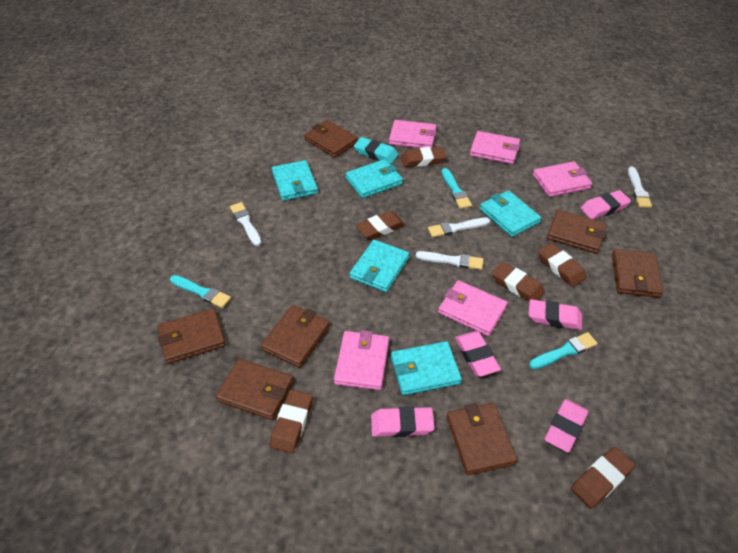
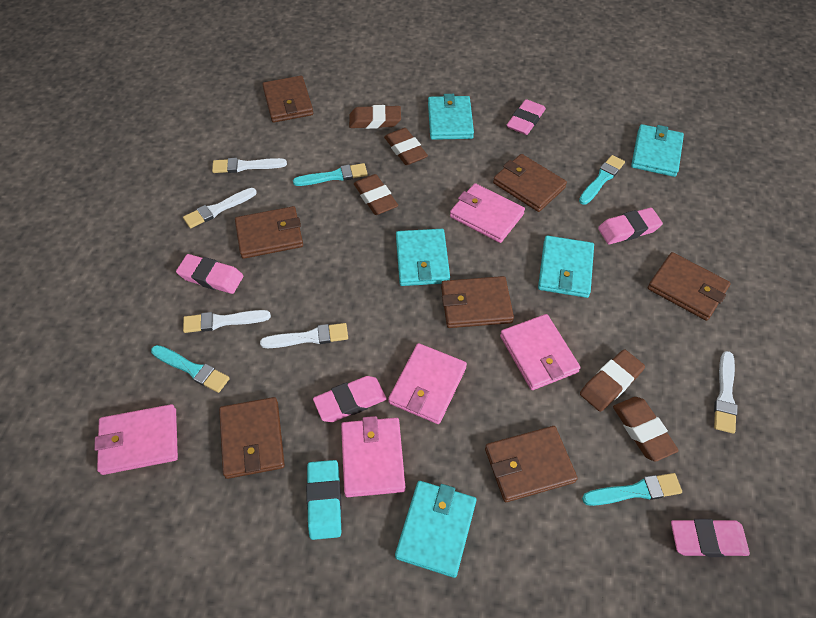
brown eraser: [270,389,313,453] [356,211,405,240] [401,147,446,167] [492,262,545,301] [538,243,586,287] [571,447,636,509] = 6 -> [349,105,401,129] [354,174,398,215] [384,128,428,165] [580,349,645,412] [613,397,679,462] = 5
turquoise brush: [170,275,231,308] [442,168,472,209] [529,332,598,369] = 3 -> [151,345,230,393] [293,163,368,186] [579,155,625,205] [582,473,682,506] = 4
white brush: [230,202,261,246] [416,251,484,270] [428,218,490,238] [628,167,652,208] = 4 -> [183,188,257,228] [183,310,271,333] [212,158,287,173] [260,323,348,348] [714,351,738,434] = 5

